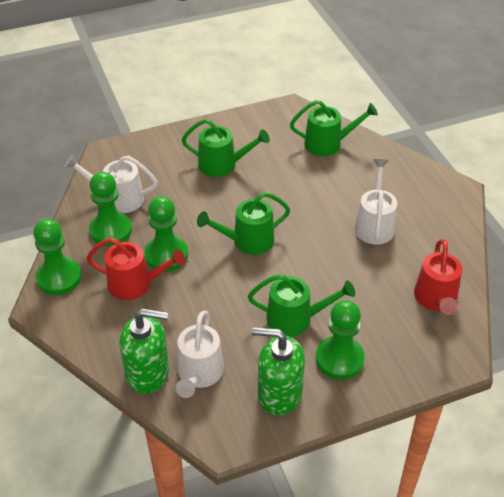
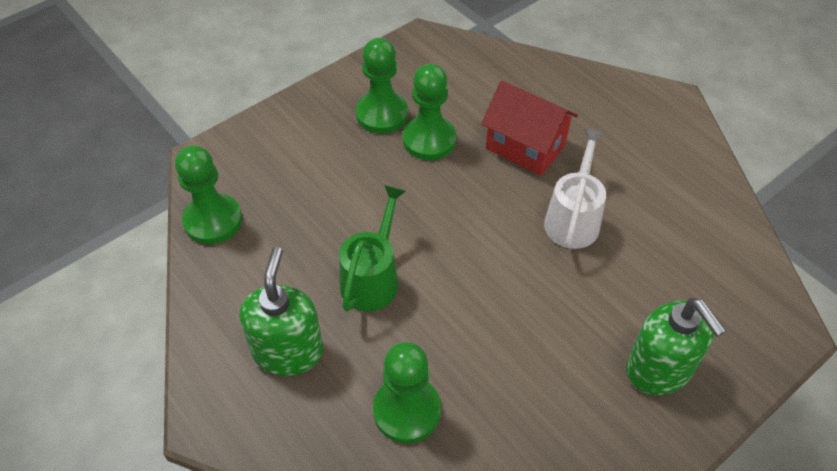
green watering can: [182,119,270,177] [197,192,290,254] [248,274,355,336] [290,100,378,156] = 4 -> [339,185,406,311] = 1
red house: none = 0 -> [481,80,578,176] = 1
red watering can: [86,238,185,300] [414,239,462,315] = 2 -> none = 0
white watering can: [64,155,158,213] [176,311,224,398] [355,159,397,245] = 3 -> [544,129,606,249] = 1

